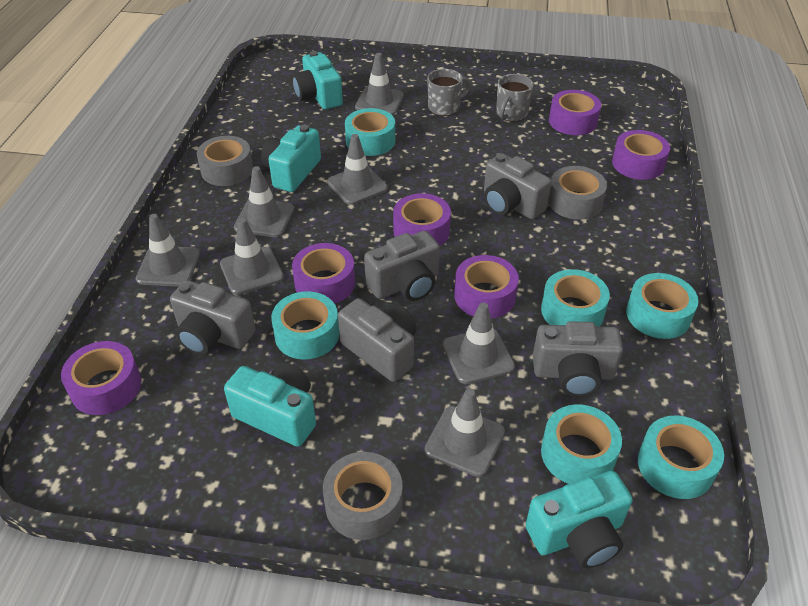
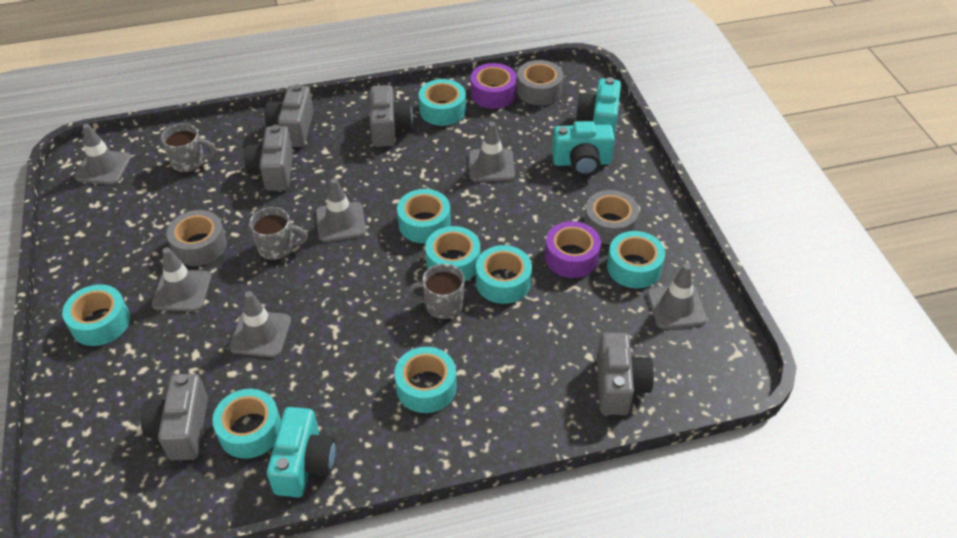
grey mug: [427,69,471,116] [496,74,534,122] = 2 -> [161,123,216,173] [249,207,308,260] [406,264,465,319] = 3
grey traffic cone: [136,214,200,286] [220,218,284,295] [234,166,294,237] [327,134,388,205] [355,53,404,115] [425,388,505,477] [442,303,515,384] = 7 -> [75,124,131,185] [152,247,211,312] [229,291,291,358] [316,178,366,242] [469,122,515,182] [647,264,707,329] = 6
purple tape: [61,341,141,415] [292,243,355,304] [393,193,451,246] [454,255,519,319] [549,90,601,135] [612,130,670,180] = 6 -> [471,63,517,109] [545,221,601,278] = 2
turquoise camera: [224,363,316,447] [261,125,321,192] [292,51,343,109] [526,471,633,569] = 4 -> [267,407,336,497] [552,121,615,176] [576,77,621,137] = 3
turquoise tape: [271,291,339,360] [345,108,395,156] [541,269,610,326] [541,404,622,484] [626,273,698,339] [638,416,724,499] = 6 -> [62,284,130,346] [212,389,281,459] [394,347,457,413] [397,189,451,243] [419,79,466,126] [425,226,480,281] [476,245,532,304] [607,231,665,288] = 8

